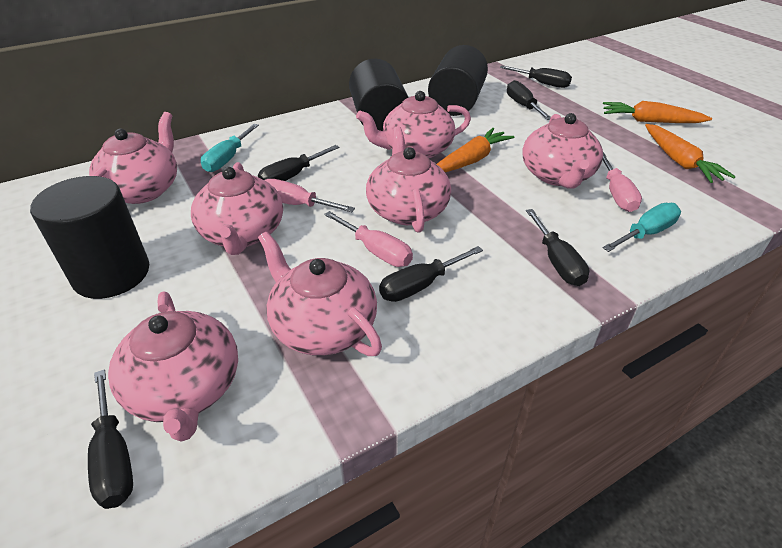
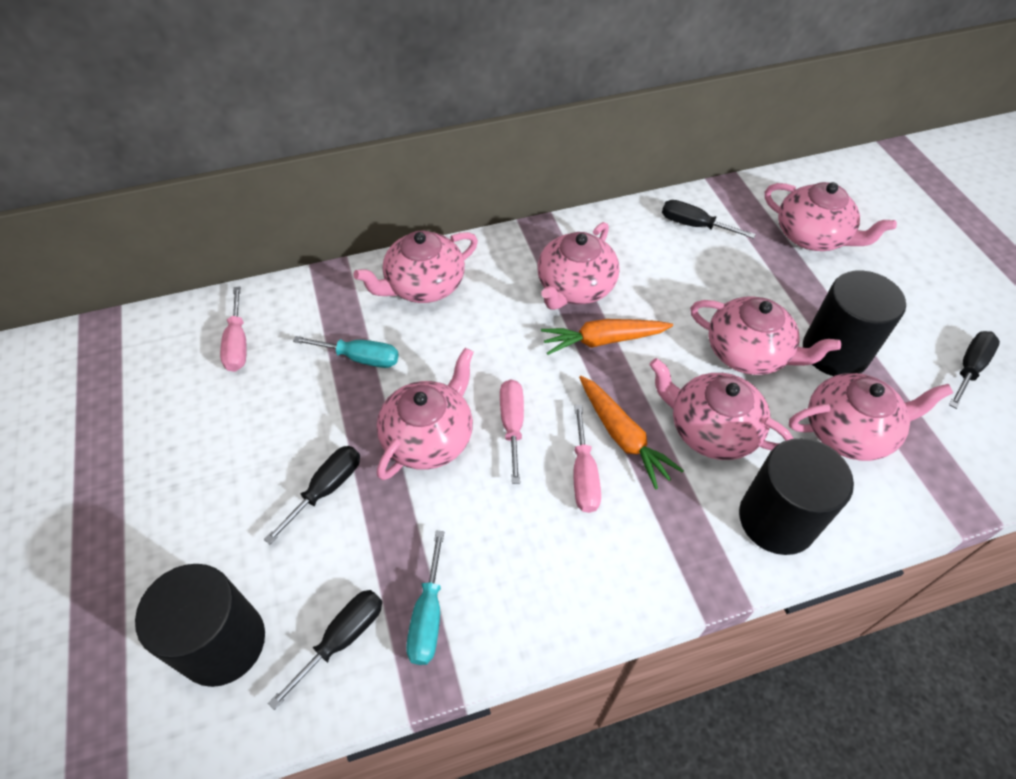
black screwdriver: [88,369,133,509] [258,145,339,181] [379,246,483,302] [500,66,572,88] [507,80,551,120] [526,209,589,286] = 6 -> [264,446,360,544] [268,590,382,710] [662,200,756,239] [949,331,1000,409] = 4
orange carrot: [437,128,514,172] [603,101,712,123] [645,124,736,183] = 3 -> [541,319,673,355] [579,376,684,489] = 2

